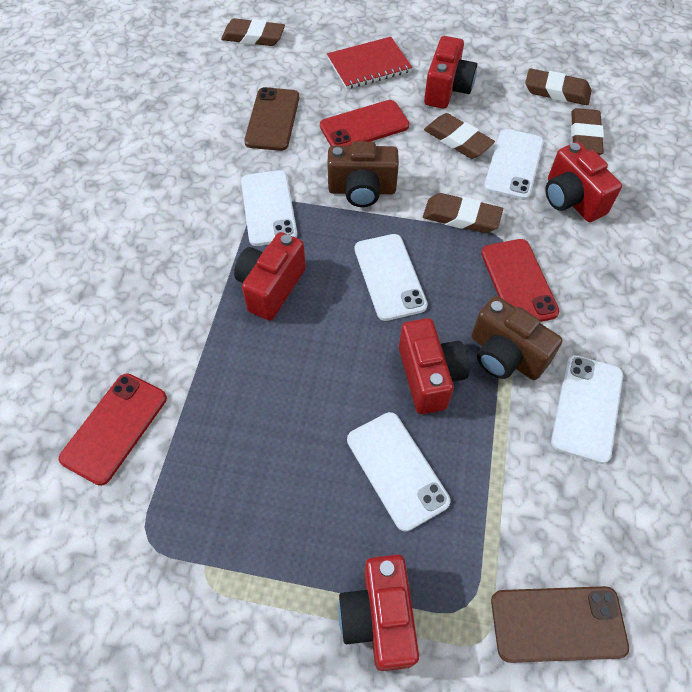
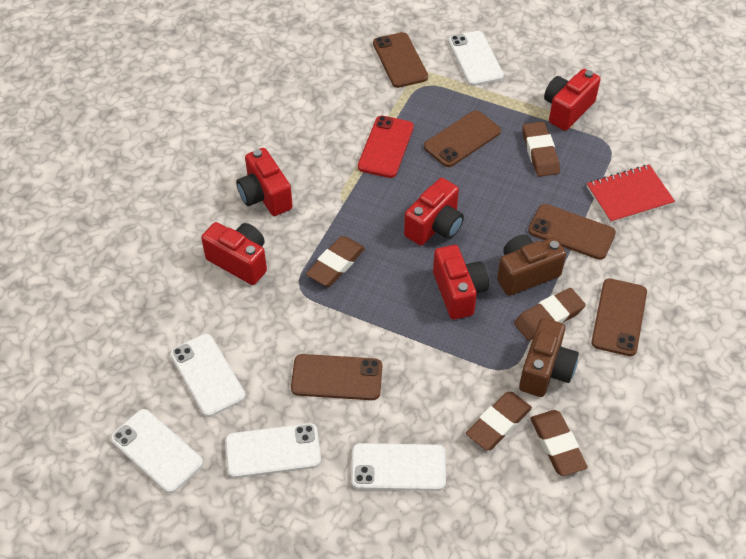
brown phone: [244,87,299,151] [491,586,629,663] = 2 -> [291,354,382,400] [373,32,428,88] [424,110,501,167] [528,204,616,260] [591,279,647,356] = 5
red phone: [58,373,167,486] [320,100,409,146] [481,239,559,322] = 3 -> [358,116,414,178] = 1

